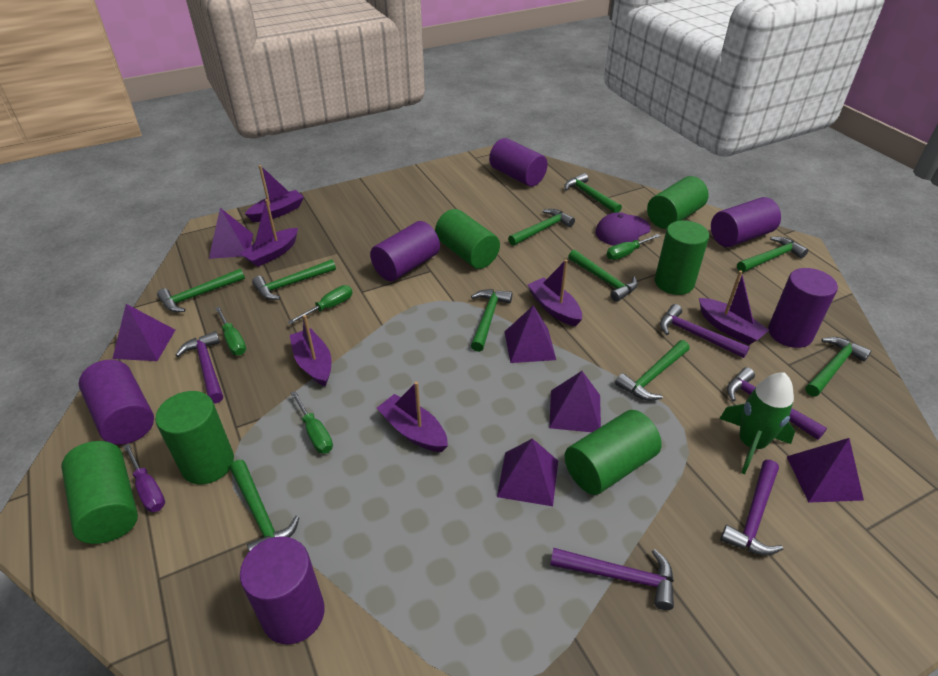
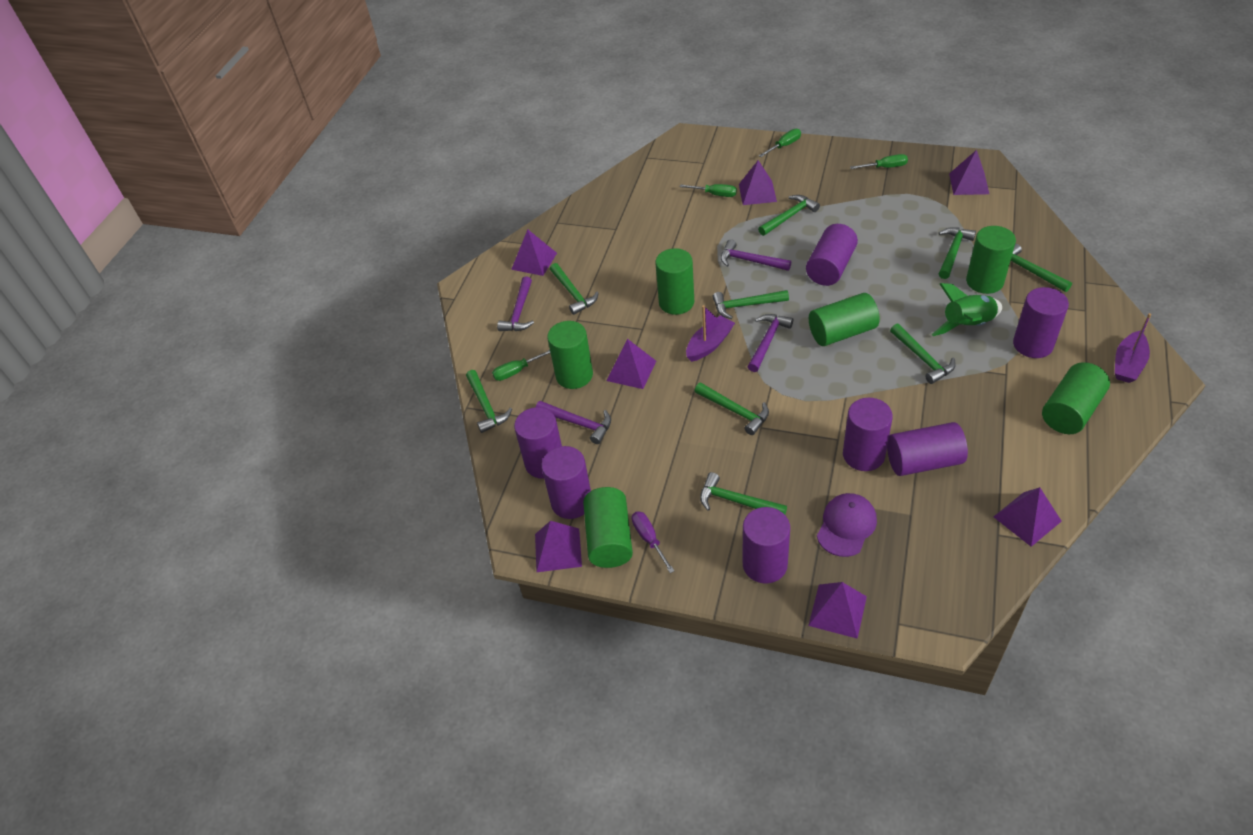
green hammer: [157,269,245,312] [230,460,300,551] [252,259,336,300] [471,289,512,352] [508,209,575,246] [564,173,622,213] [568,250,638,302] [615,340,690,401] [737,237,808,272] [805,337,871,396] = 10 -> [466,370,512,433] [550,263,598,315] [695,382,769,435] [700,472,787,515] [713,290,789,319] [758,195,820,236] [890,324,956,384] [939,227,976,279] [1011,244,1072,292] = 9
purple boat: [240,199,298,267] [245,165,304,222] [290,315,331,387] [377,382,448,452] [527,259,582,326] [699,270,769,345] = 6 -> [686,305,735,362] [1115,313,1151,383] = 2
purple cylinder: [79,360,154,445] [240,536,325,644] [370,221,440,281] [489,138,548,187] [711,197,781,247] [768,268,838,348] = 6 -> [514,407,562,479] [541,446,591,519] [743,507,790,584] [806,224,858,286] [843,398,893,471] [887,422,968,476] [1013,287,1069,358] = 7
purple hammer: [176,331,223,404] [550,548,674,610] [660,304,750,358] [720,460,783,555] [727,367,827,440] = 5 -> [497,276,534,331] [536,401,611,444] [721,239,791,271] [747,314,793,372] = 4
purple pyramid: [112,304,175,361] [209,208,253,259] [497,438,558,506] [505,305,556,363] [549,371,601,432] [786,438,864,503] = 6 -> [511,229,557,276] [535,521,582,572] [606,339,656,389] [739,160,777,205] [808,582,867,639] [949,150,989,195] [994,487,1062,547] = 7

